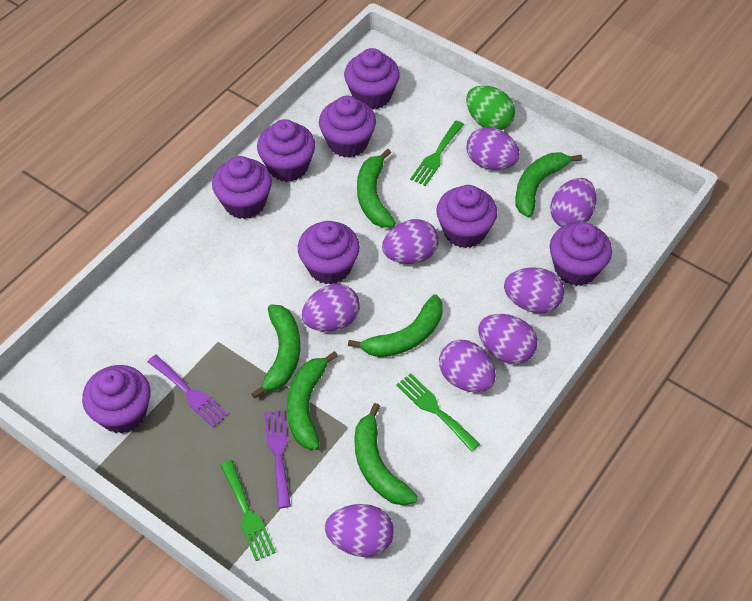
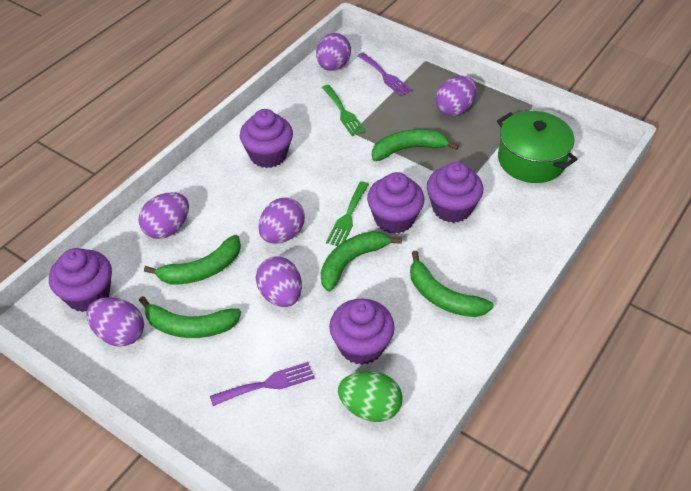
green banana: [251,304,300,399] [287,351,338,450] [348,294,443,357] [354,403,418,506] [357,149,395,228] [515,153,582,217] = 6 -> [139,296,241,338] [144,235,241,284] [321,231,402,292] [372,129,459,161] [410,251,494,317] = 5
green fork: [220,460,276,561] [396,373,480,452] [410,121,464,186] = 3 -> [322,85,366,136] [326,181,369,246] = 2
green pot: none = 0 -> [497,111,578,183] = 1
purple cupcake: [82,365,151,434] [212,156,272,219] [257,119,315,182] [298,221,360,284] [319,96,376,158] [344,48,400,110] [436,185,497,248] [550,222,612,286] = 8 -> [49,248,112,312] [240,109,293,168] [329,298,395,365] [367,172,424,234] [427,162,483,223] = 5
purple egg: [302,284,360,332] [325,504,394,557] [382,219,439,264] [439,340,496,392] [467,127,520,170] [478,314,538,364] [504,267,564,313] [550,178,597,227] = 8 -> [86,297,144,346] [139,192,189,239] [256,256,302,307] [258,197,305,244] [316,33,351,71] [435,76,477,116] = 6

